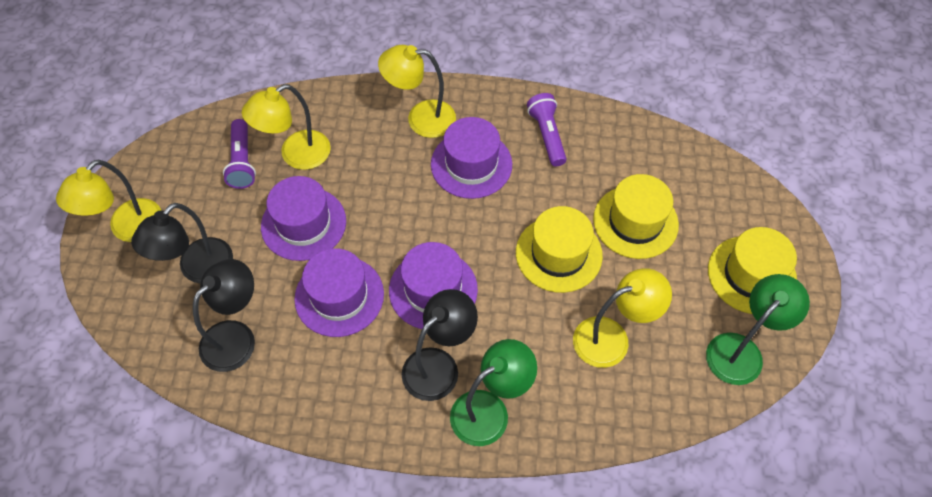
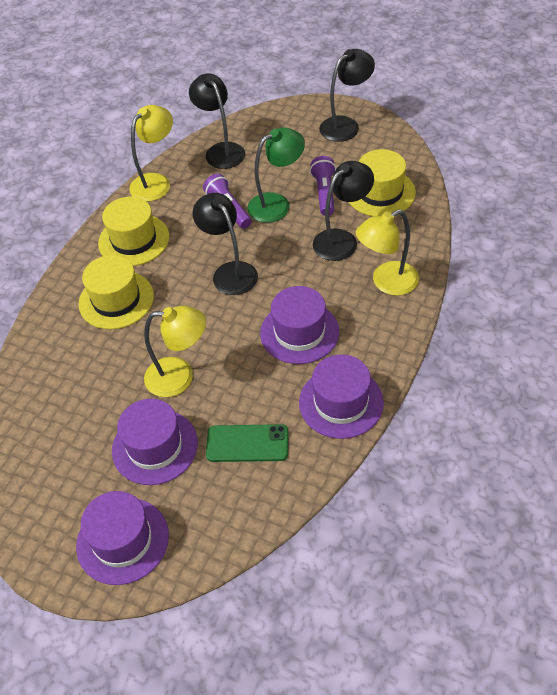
black lamp: [131,203,233,283] [193,259,255,372] [402,289,478,401] = 3 -> [189,73,245,169] [193,193,258,295] [313,161,374,261] [319,49,375,142] = 4
green lamp: [450,339,537,446] [706,274,810,385] = 2 -> [247,127,305,223] = 1
green phone: none = 0 -> [206,424,288,462] = 1
yellow lamp: [56,160,162,242] [242,84,331,170] [378,45,456,138] [573,268,672,368] = 4 -> [129,105,173,202] [144,306,206,397] [356,209,419,296] = 3

